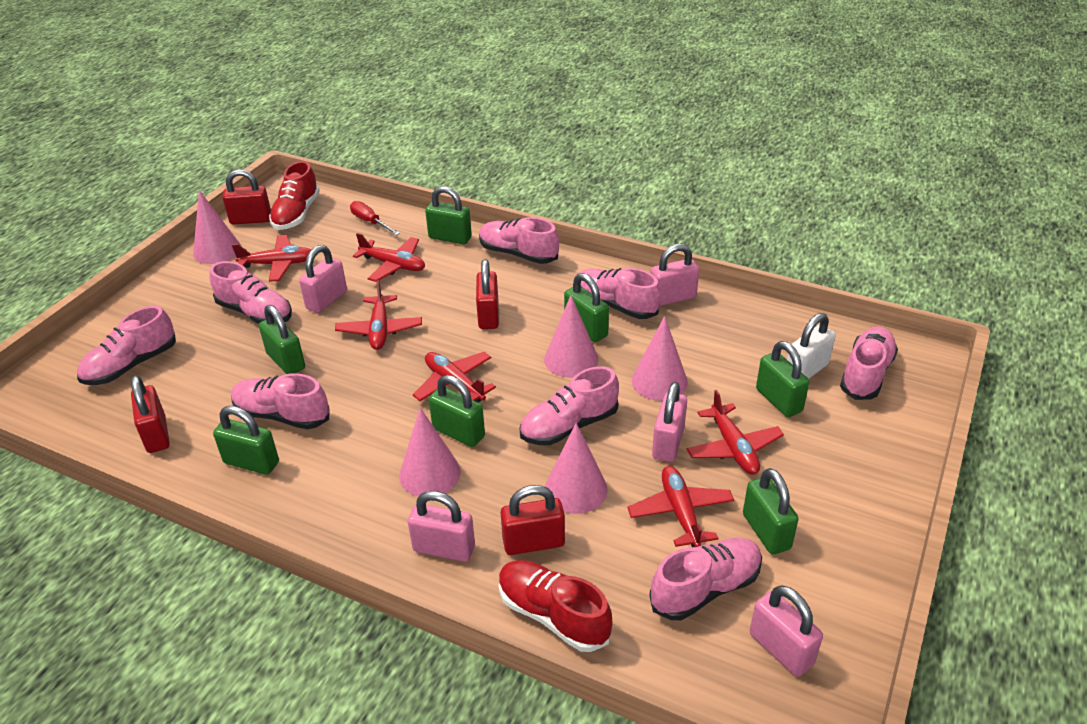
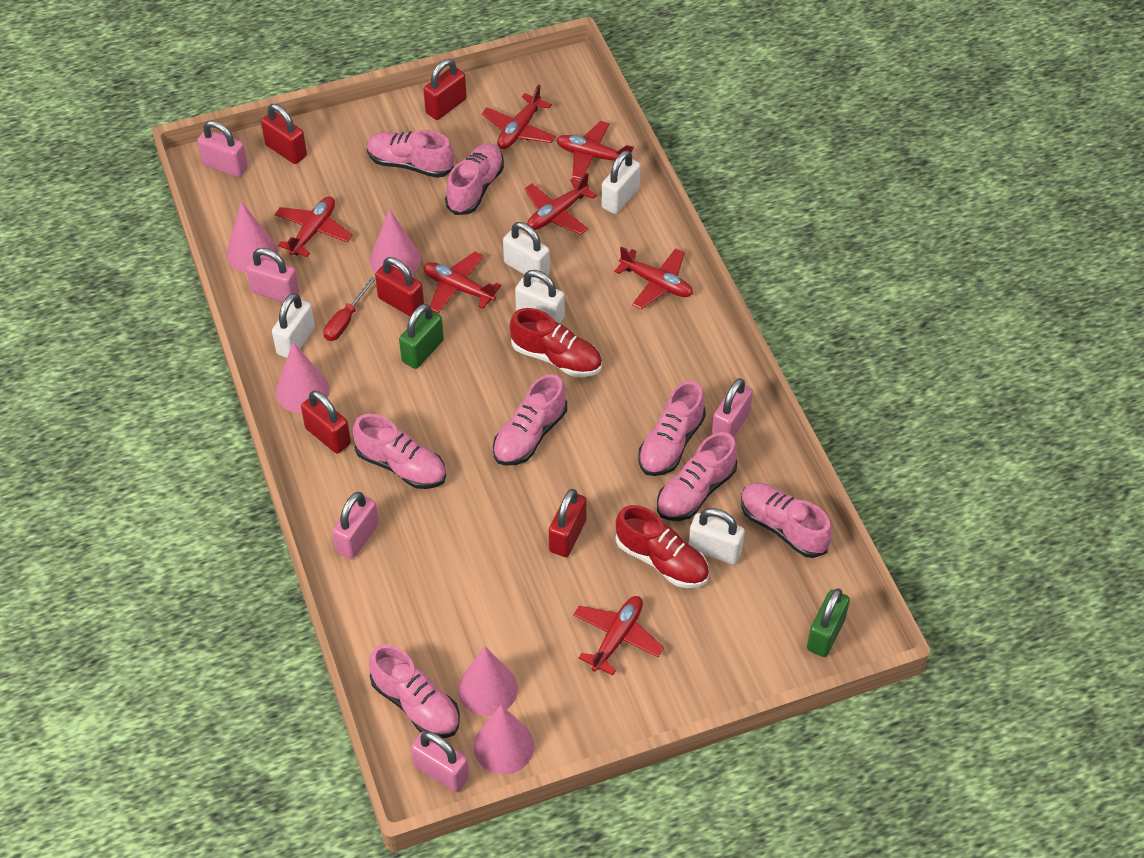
green padlock: [213,406,279,475] [259,305,305,374] [425,186,472,244] [429,375,485,447] [564,273,609,342] [743,468,798,555] [756,341,809,417] = 7 -> [399,304,444,369] [807,588,850,657] = 2
red padlock: [131,375,170,453] [222,169,271,225] [476,259,499,329] [501,485,565,555] = 4 -> [261,104,307,164] [301,391,351,454] [375,257,424,317] [423,59,467,120] [549,489,587,557] = 5
red plane: [232,235,311,282] [335,280,422,350] [353,233,425,282] [413,352,496,403] [627,466,734,547] [687,390,784,475] = 6 -> [275,196,353,257] [424,251,501,313] [482,85,556,149] [524,172,597,235] [556,121,634,180] [573,596,664,676] [614,246,693,309] = 7
white padlock: [787,313,836,379] = 1 -> [272,293,315,358] [503,222,550,282] [515,270,565,323] [601,150,640,214] [689,508,745,565] = 5

